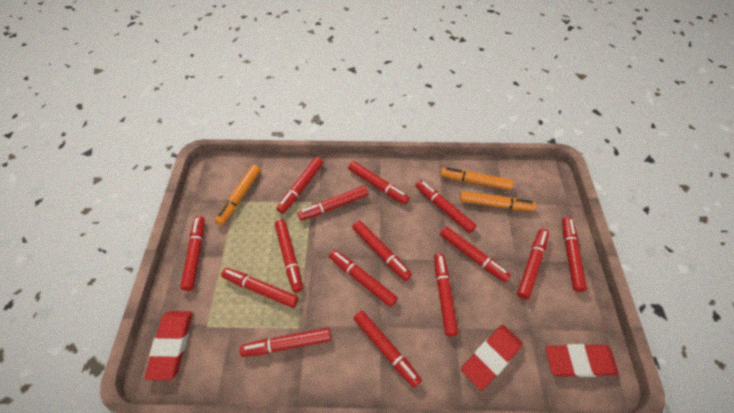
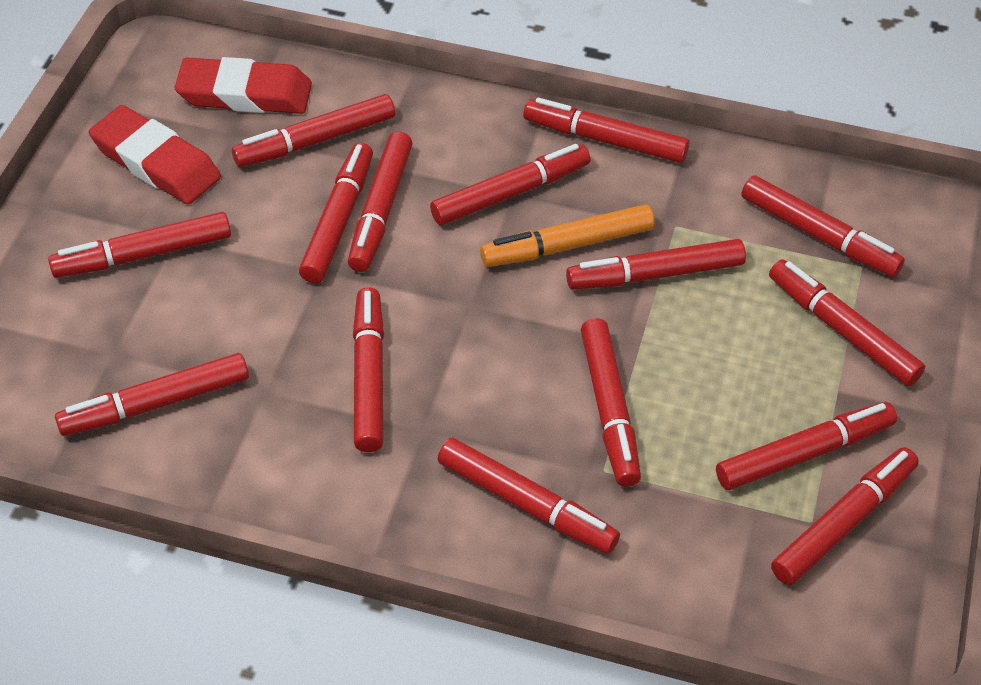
orange marker: [215,164,261,226] [440,167,513,190] [460,191,536,211] = 3 -> [480,204,655,267] = 1
red eraser: [144,311,193,380] [461,325,523,391] [545,344,619,377] = 3 -> [89,105,221,204] [175,57,312,114] = 2

